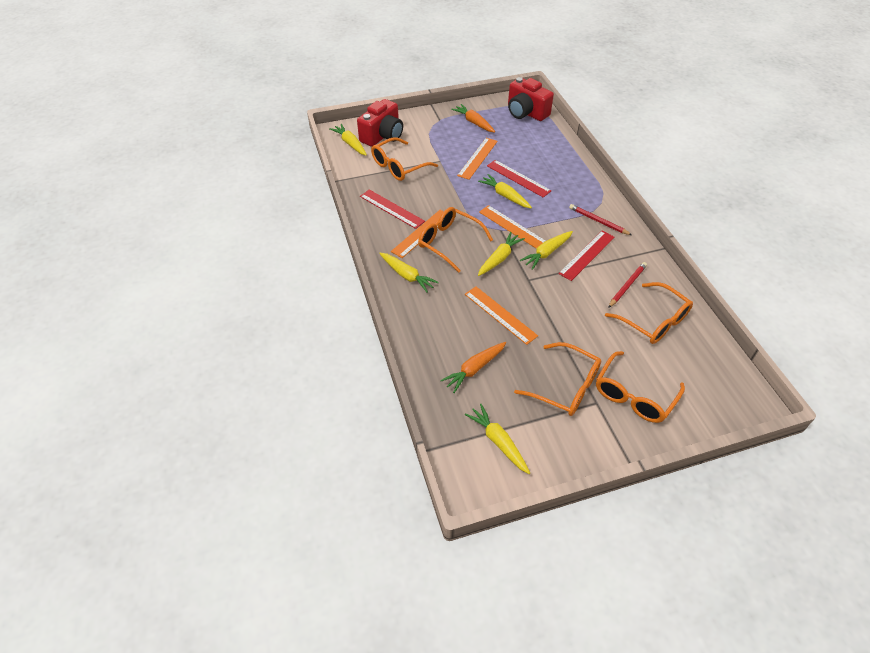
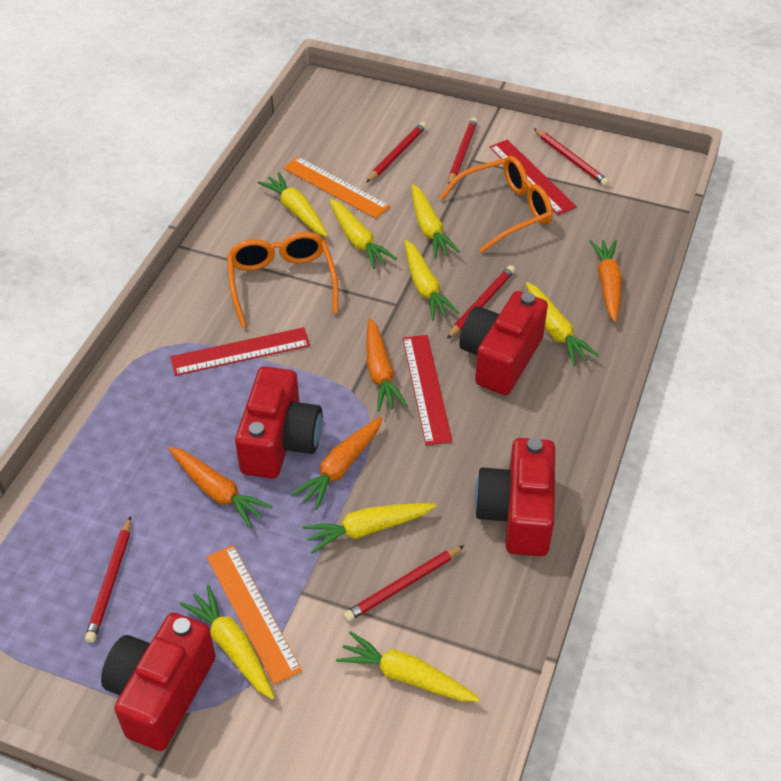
orange carrot: [440,342,506,393] [451,104,495,132] = 2 -> [168,447,273,528] [291,417,383,510] [366,318,408,411] [589,240,622,322] = 4
orange glasses: [371,137,438,181] [418,207,493,273] [514,342,601,416] [596,351,685,423] [605,282,693,344] = 5 -> [227,232,338,327] [439,156,553,253] = 2
orange ruler: [391,210,444,258] [457,138,498,180] [465,286,538,345] [479,205,545,249] = 4 -> [207,545,302,685] [283,157,390,218] = 2
red camera: [357,99,403,147] [508,77,554,121] = 2 -> [101,613,216,751] [235,366,323,479] [459,291,548,395] [475,438,555,556] = 4
red pencil: [569,204,632,235] [608,262,647,308] = 2 -> [85,516,131,643] [343,545,464,622] [366,122,426,183] [447,265,515,339] [448,117,478,184] [534,128,609,186] = 6
yellow carrot: [329,124,367,156] [379,253,439,293] [465,404,530,474] [478,174,532,208] [478,232,525,276] [520,231,573,270] = 6 -> [180,585,275,700] [258,172,328,237] [302,503,436,553] [329,199,397,269] [336,631,480,702] [405,240,459,321] [411,184,460,259] [526,282,599,366] = 8

